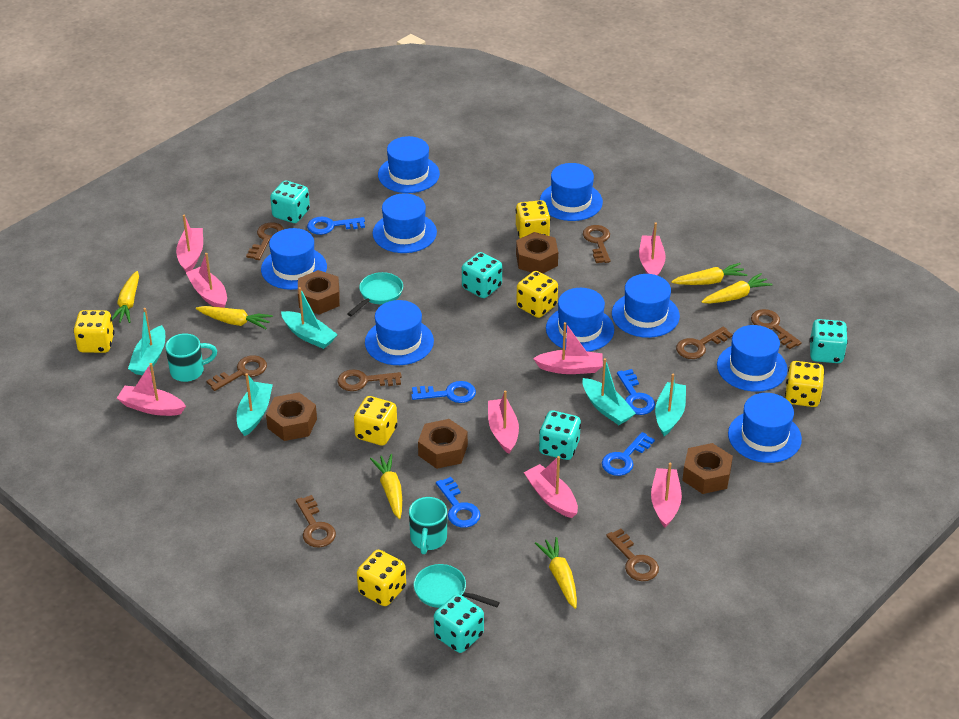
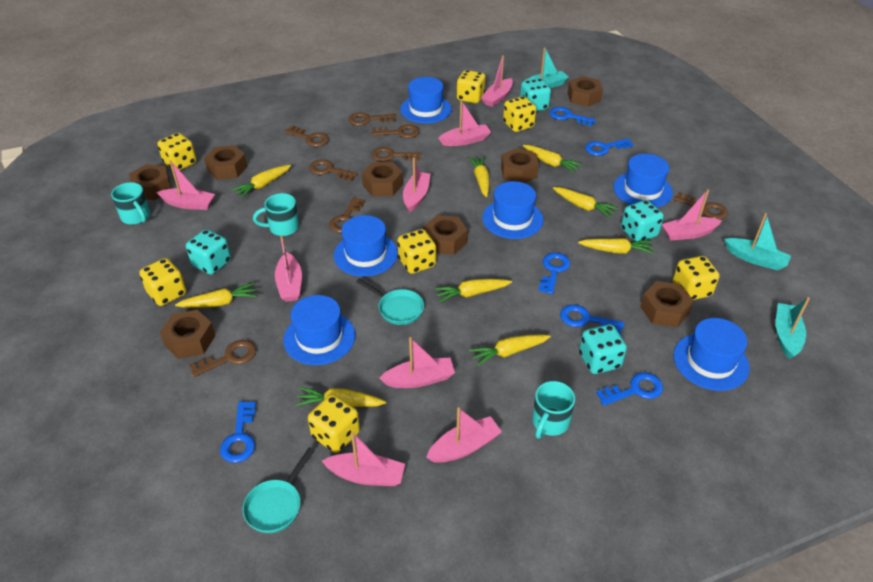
blue hat: [261,228,327,290] [365,300,434,365] [372,193,437,253] [378,136,440,193] [540,163,603,221] [546,288,614,352] [612,274,680,338] [717,325,788,392] [728,393,802,463] = 9 -> [283,295,355,365] [334,215,398,277] [400,77,452,123] [482,181,544,239] [613,154,673,207] [673,318,750,391] = 6
blue key: [307,217,365,235] [411,381,476,403] [436,477,480,528] [602,432,655,476] [617,369,655,415] = 5 -> [220,401,256,463] [539,253,570,294] [550,107,596,127] [560,305,624,335] [585,138,634,156] [596,372,663,406] = 6
brown nut: [266,392,317,441] [298,270,340,315] [418,419,468,469] [516,232,558,273] [682,443,733,494] = 5 -> [129,164,171,200] [160,310,215,359] [204,145,247,180] [362,162,403,196] [424,215,468,255] [501,148,539,183] [567,76,603,107] [640,281,694,327] = 8
pink boat: [117,363,186,416] [176,215,203,272] [186,253,227,308] [488,390,519,454] [524,456,578,518] [533,322,603,374] [639,222,666,276] [651,462,682,528] = 8 -> [157,160,215,210] [275,235,302,302] [322,432,405,486] [379,337,455,388] [403,157,430,212] [426,407,502,463] [438,100,491,146] [481,55,513,107] [662,189,722,240] = 9
turquoise boat: [128,308,165,375] [237,373,273,436] [281,287,338,349] [582,358,636,425] [655,374,686,436] = 5 -> [523,47,568,88] [724,213,791,270] [776,297,810,359] = 3
turquoise dice: [270,181,310,223] [434,594,484,653] [462,252,502,298] [539,411,581,460] [809,319,848,363] = 5 -> [186,229,231,275] [520,79,551,111] [579,324,627,374] [621,200,664,242] = 4
turquoise mug: [165,333,217,382] [409,497,447,554] = 2 -> [111,182,150,225] [253,193,299,236] [532,381,575,439] = 3
yellow carrot: [112,271,139,323] [196,306,273,329] [370,454,402,519] [535,537,577,609] [671,263,748,285] [701,273,773,303] = 6 -> [175,282,257,308] [231,165,291,198] [295,387,386,407] [434,279,512,303] [468,156,490,197] [469,334,551,367] [523,145,583,173] [553,187,619,218] [578,238,654,254] = 9
yellow dice: [73,310,115,353] [354,396,397,446] [357,550,406,606] [515,200,551,238] [516,271,558,318] [785,361,825,407] = 6 -> [139,258,186,306] [157,133,197,171] [308,394,360,453] [397,229,436,274] [456,70,485,103] [503,96,536,132] [673,256,719,300] = 7

